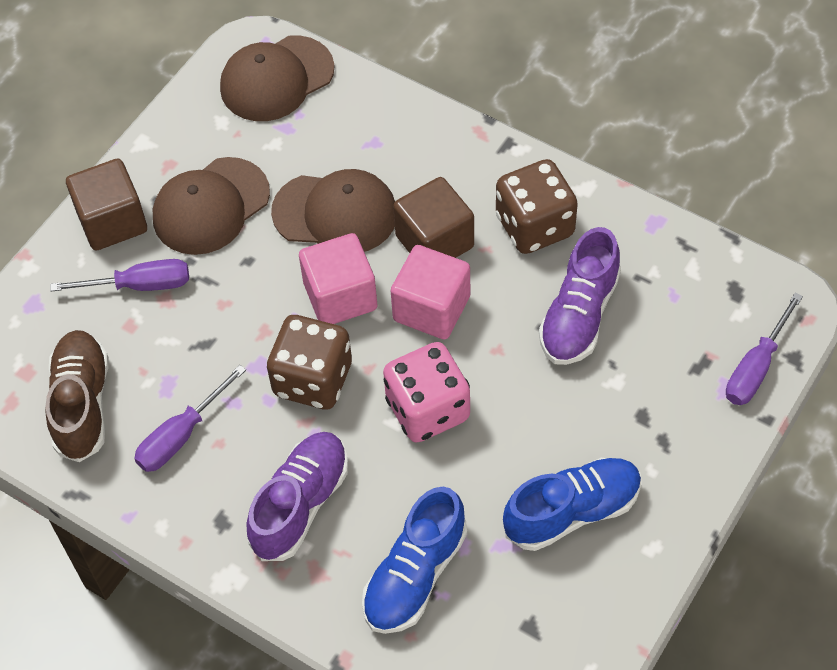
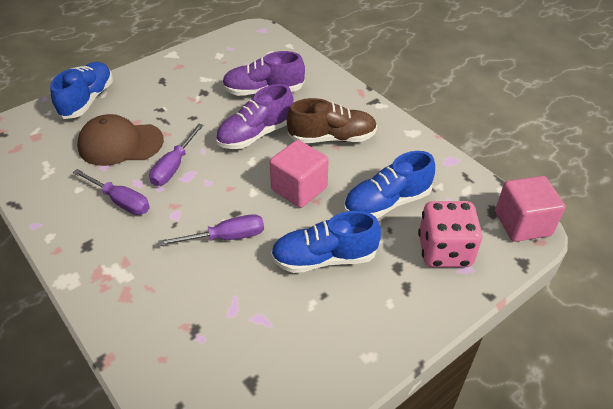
blue shoe: [362,487,467,634] [503,458,642,551] = 2 -> [50,62,113,119] [271,211,381,273] [344,151,435,218] = 3
brown cap: [153,157,270,255] [220,35,335,121] [271,169,395,252] = 3 -> [77,114,164,166] = 1
brown cube: [66,158,147,250] [393,177,474,258] = 2 -> none = 0
brown dice: [267,315,352,409] [496,159,578,254] = 2 -> none = 0

